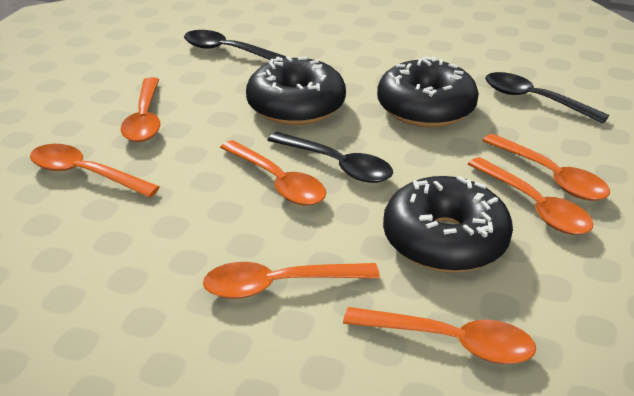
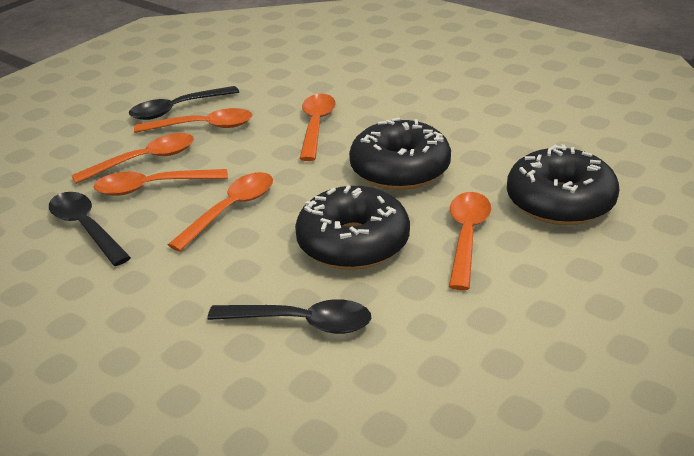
orange spoon: [30,144,160,198] [121,77,160,142] [203,262,380,299] [220,140,326,206] [343,307,536,364] [468,157,593,235] [482,134,610,201] = 7 -> [71,133,194,184] [93,169,228,196] [134,108,252,133] [168,172,273,252] [300,94,336,161] [449,192,491,290] = 6

